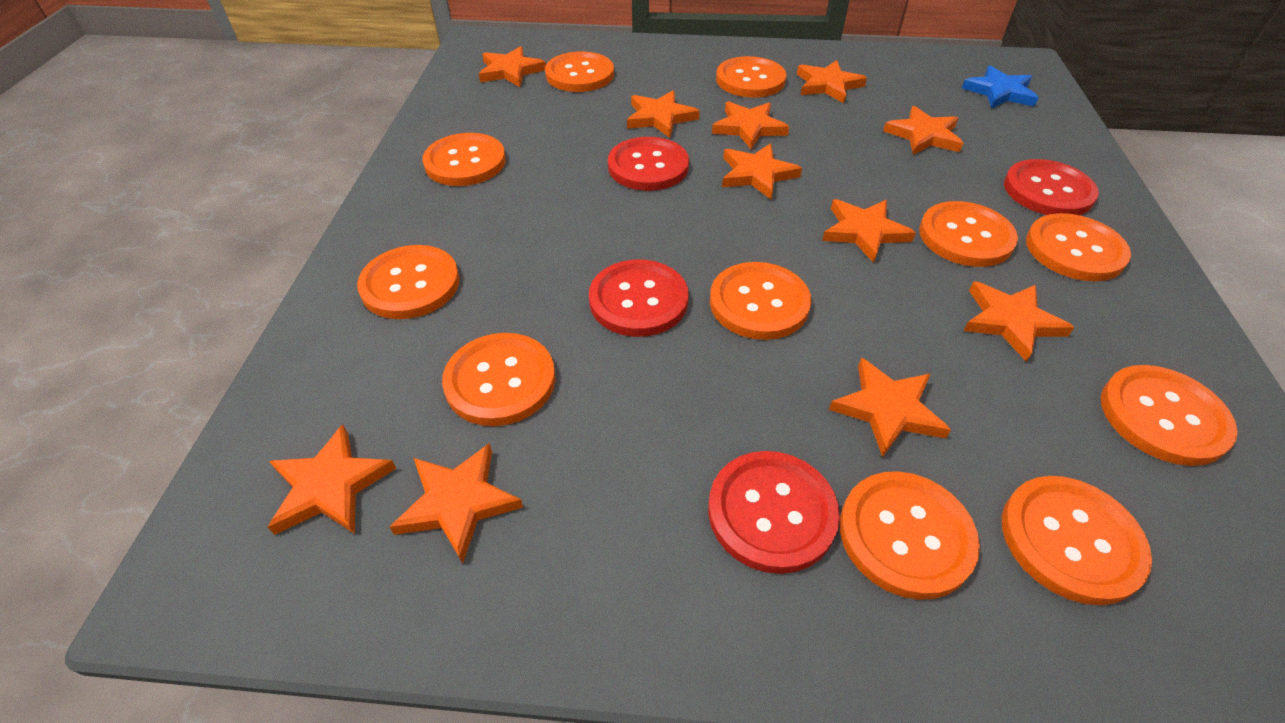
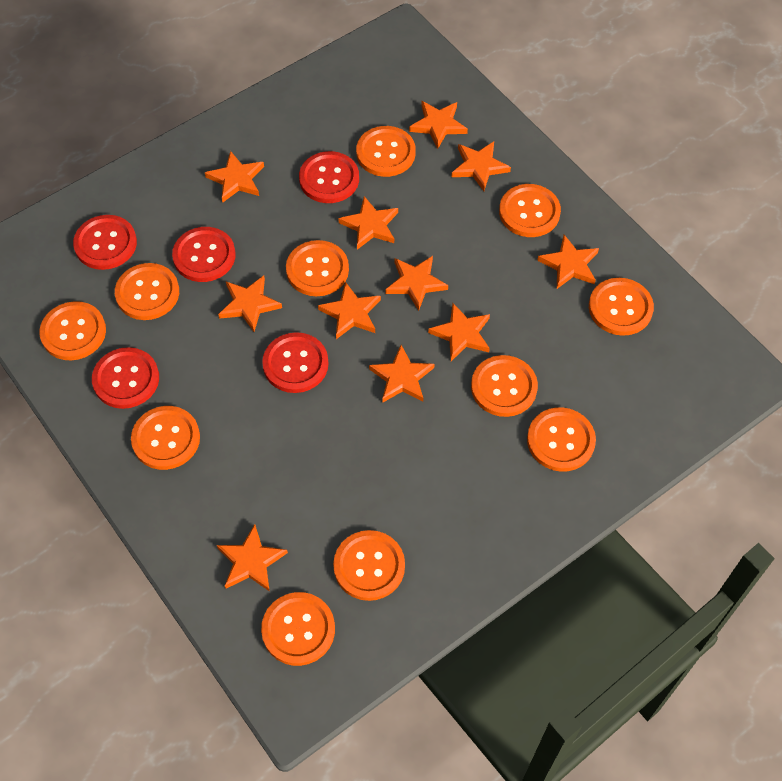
blue star: [962,65,1039,108] = 1 -> none = 0
red button: [589,259,689,337] [608,137,689,191] [708,451,840,574] [1004,159,1099,215] = 4 -> [73,215,137,270] [92,347,159,409] [172,227,236,282] [262,332,329,393] [299,151,359,203] = 5

